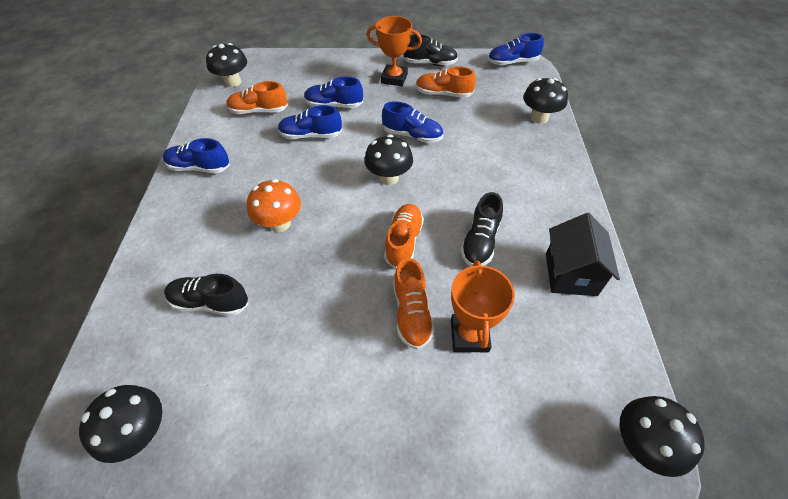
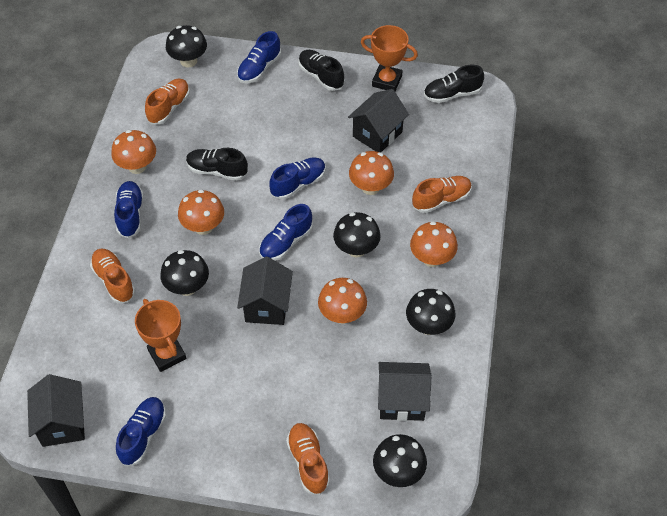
black house: [546,213,620,296] = 1 -> [27,374,85,447] [237,257,293,325] [348,89,409,152] [378,362,431,421] = 4
orange mushroom: [247,179,301,232] = 1 -> [111,130,156,174] [178,189,224,235] [318,278,367,324] [349,151,394,195] [410,221,458,267] = 5

